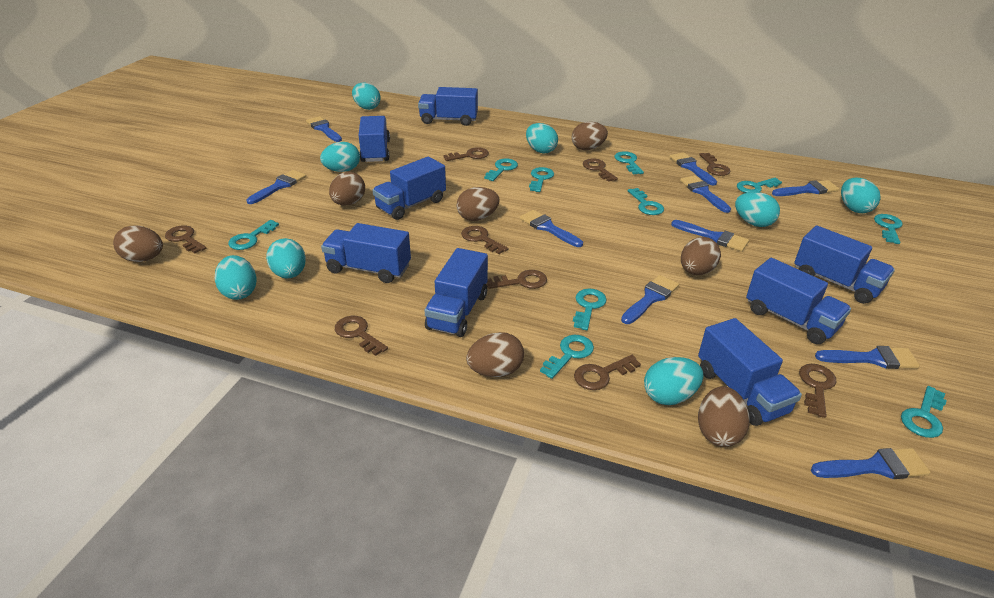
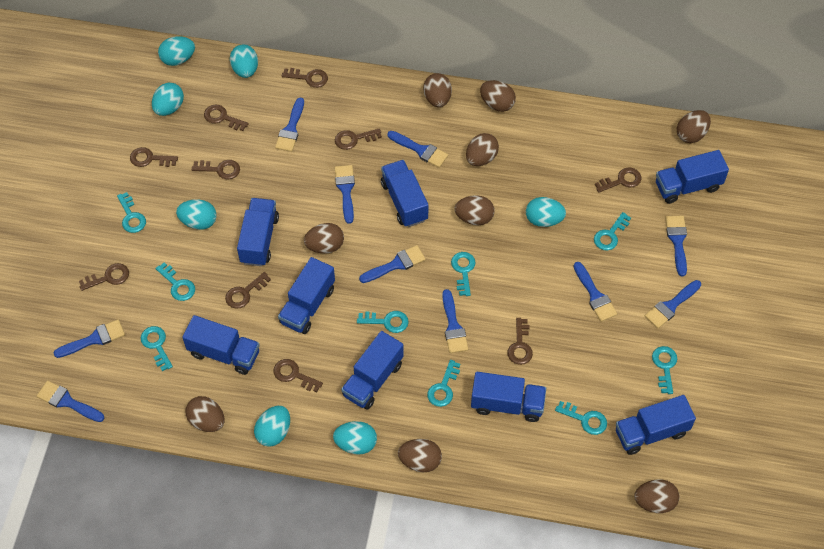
brown egg: [113,225,163,262] [329,172,365,206] [456,187,500,221] [466,332,524,377] [572,122,608,150] [681,237,721,275] [698,386,750,447] = 7 -> [186,396,225,432] [304,223,344,253] [398,439,442,472] [423,73,452,107] [455,195,494,225] [466,133,499,166] [480,80,516,112] [634,479,679,513] [677,110,711,143] = 9
brown key: [165,226,207,253] [335,316,388,356] [443,147,489,161] [461,226,508,254] [487,270,547,289] [574,355,641,390] [583,158,618,182] [699,153,731,176] [799,364,837,418] = 9 -> [79,263,129,291] [130,147,178,167] [192,160,240,179] [204,105,249,131] [225,272,271,309] [273,359,323,392] [282,68,328,88] [335,128,382,150] [507,318,533,365] [595,168,641,193] = 10
turquoise egg: [214,255,257,300] [266,238,306,278] [320,142,360,172] [352,83,381,110] [526,123,558,153] [644,357,703,405] [735,192,780,227] [841,178,881,213] = 8 -> [152,83,184,116] [158,36,195,66] [176,199,217,230] [230,45,258,78] [254,406,290,447] [333,421,377,455] [526,197,566,227] = 7
turquoise key: [228,220,279,250] [484,158,518,181] [529,167,554,192] [540,335,594,379] [573,289,607,330] [615,151,644,174] [628,188,664,215] [737,178,782,193] [874,214,903,244] [901,386,947,438] = 10 -> [117,192,146,233] [141,326,173,371] [155,262,195,301] [357,311,409,333] [427,360,460,407] [451,252,475,296] [555,401,607,435] [594,212,631,250] [652,346,677,394] = 9

